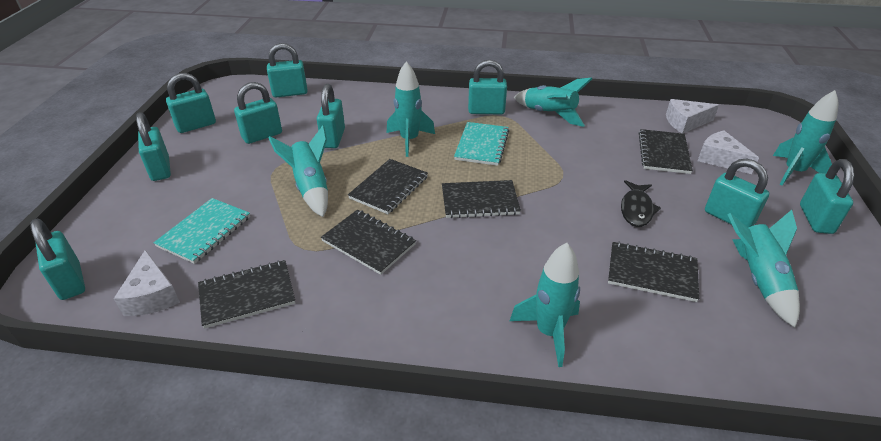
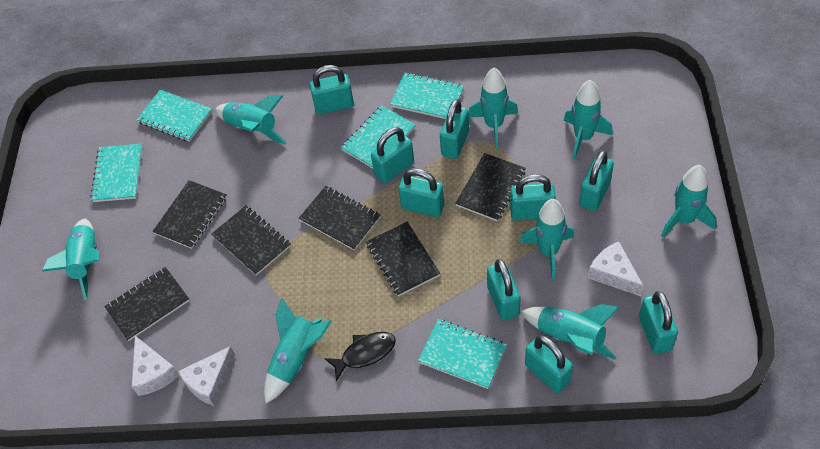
turquoise notebook: [153,198,250,264] [454,122,509,166] = 2 -> [91,144,142,202] [137,90,212,142] [341,105,415,168] [390,73,464,119] [418,319,507,389] = 5
turquoise rocket: [269,126,328,217] [386,61,435,157] [510,243,580,367] [514,77,592,127] [727,210,800,328] [773,90,838,185] = 6 -> [42,219,99,300] [215,95,286,144] [264,298,332,403] [469,68,518,149] [519,199,574,279] [521,304,619,360] [564,80,613,160] [661,165,716,238] = 8

